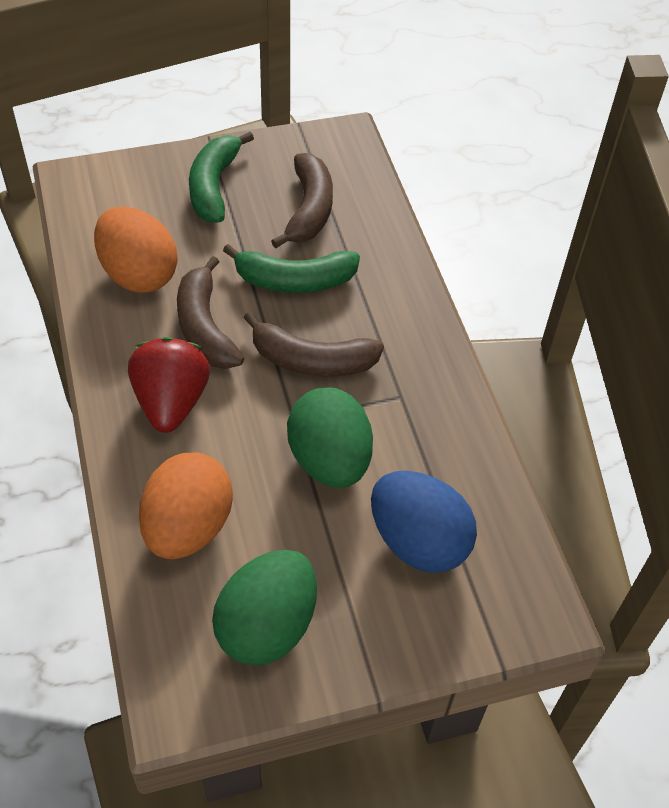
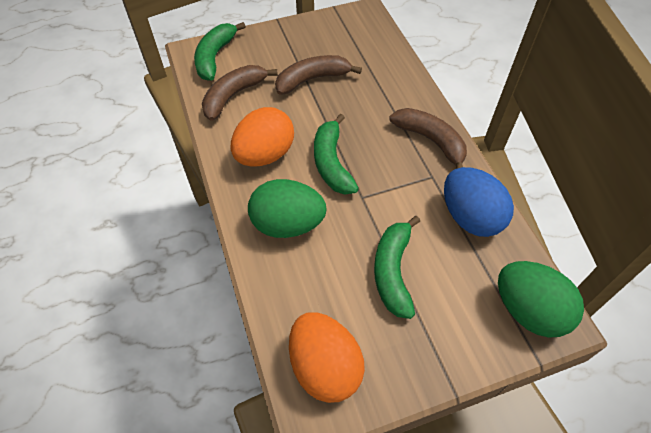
green banana: [189,132,254,222] [223,244,360,293] = 2 -> [194,22,246,81] [314,114,359,195] [374,216,420,319] = 3
red strawberry: [128,337,210,433] = 1 -> none = 0

